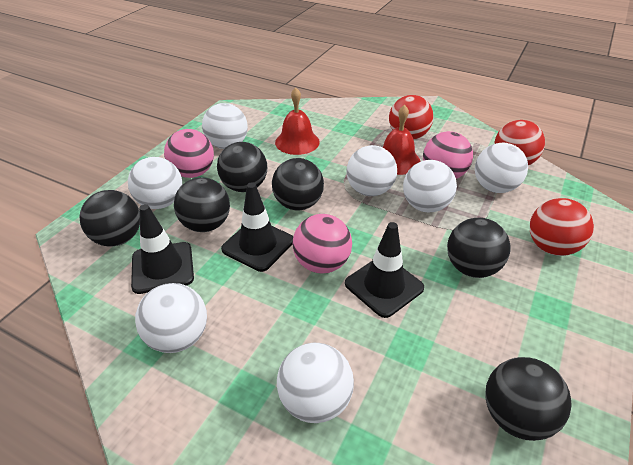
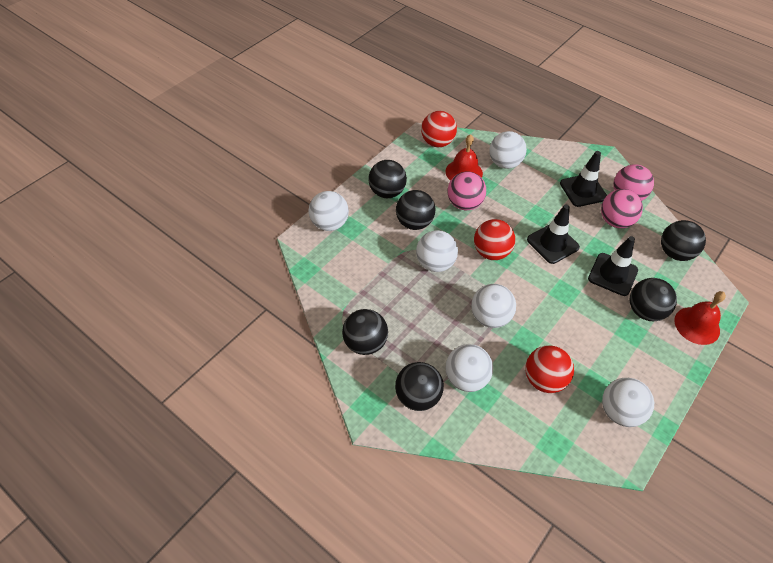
white ball: [128,157,182,209] [135,283,207,353] [202,103,248,149] [277,343,354,423] [346,145,397,196] [403,160,457,212] [475,143,528,193] = 7 -> [309,191,349,231] [416,230,458,272] [445,344,493,392] [471,284,516,328] [489,131,527,169] [602,378,654,427] = 6

